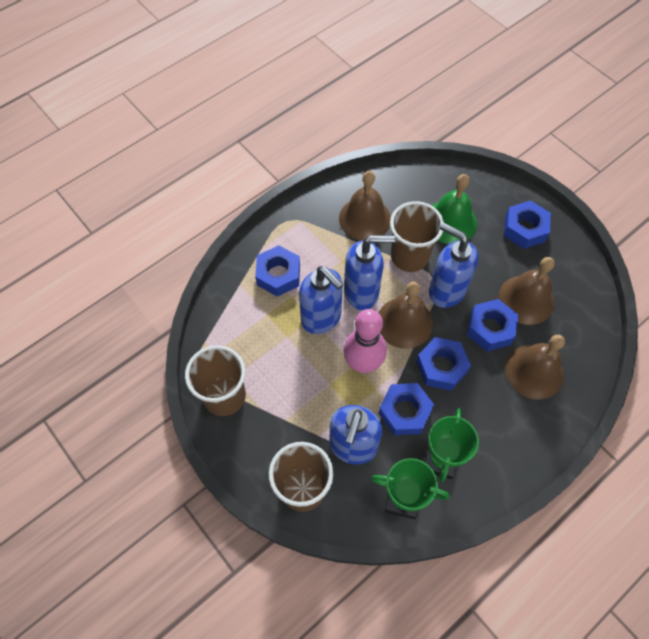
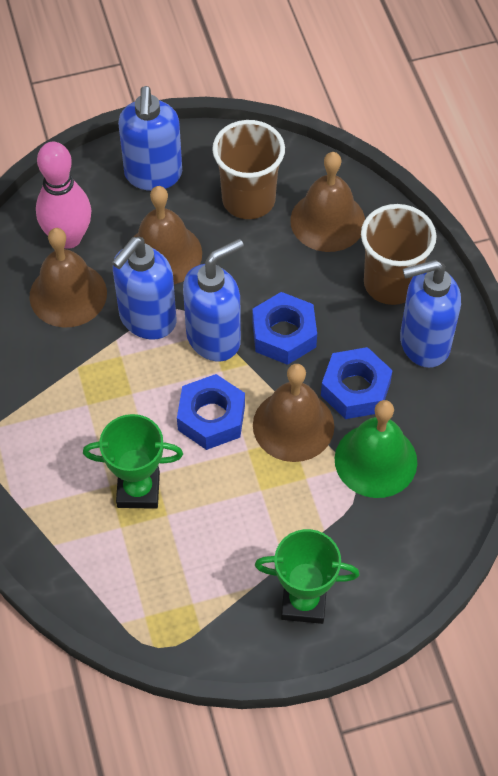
blue nut: [255,245,300,297] [378,383,434,435] [416,337,471,391] [467,299,519,351] [504,200,551,249] = 5 -> [177,374,245,450] [252,292,317,365] [321,347,393,419] = 3
brown cup: [185,345,246,416] [269,442,333,512] [390,201,444,272] = 3 -> [212,120,285,219] [361,204,437,305] = 2

